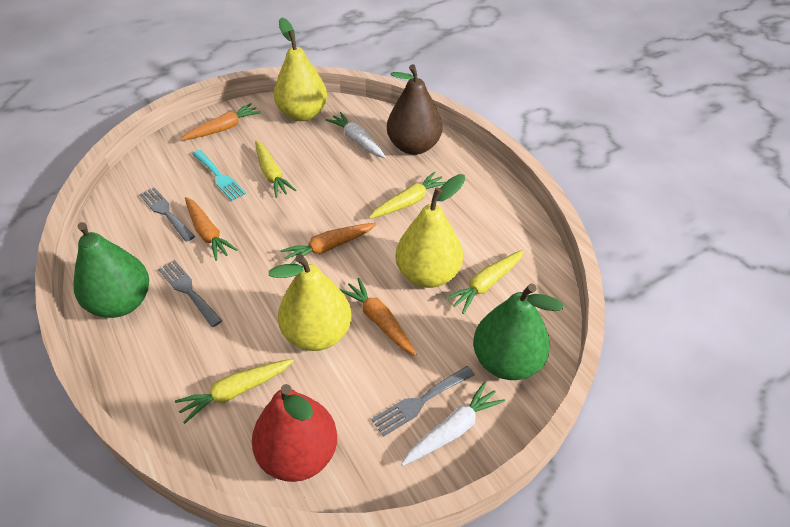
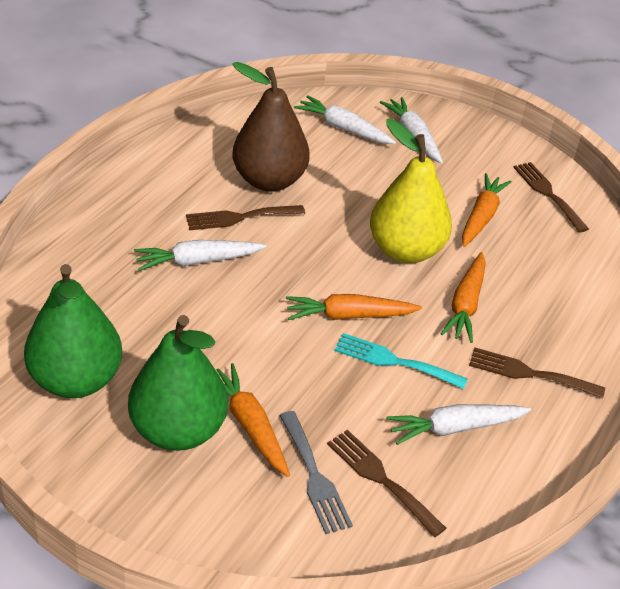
brown fork: none = 0 -> [186,205,305,230] [327,430,446,537] [469,347,605,398] [513,162,589,233] = 4
grey fork: [139,187,195,242] [158,260,222,327] [371,366,475,437] = 3 -> [279,411,353,534] = 1
red pear: [252,384,337,482] = 1 -> none = 0
white carrot: [326,112,386,158] [401,382,505,466] = 2 -> [134,240,266,271] [294,95,396,144] [380,97,443,164] [386,404,531,445] = 4
yellow carrot: [175,359,294,424] [255,141,296,198] [369,171,446,219] [445,250,524,314] = 4 -> none = 0
yellow pear: [269,254,352,351] [274,17,327,121] [395,174,465,288] = 3 -> [370,119,452,263] = 1

